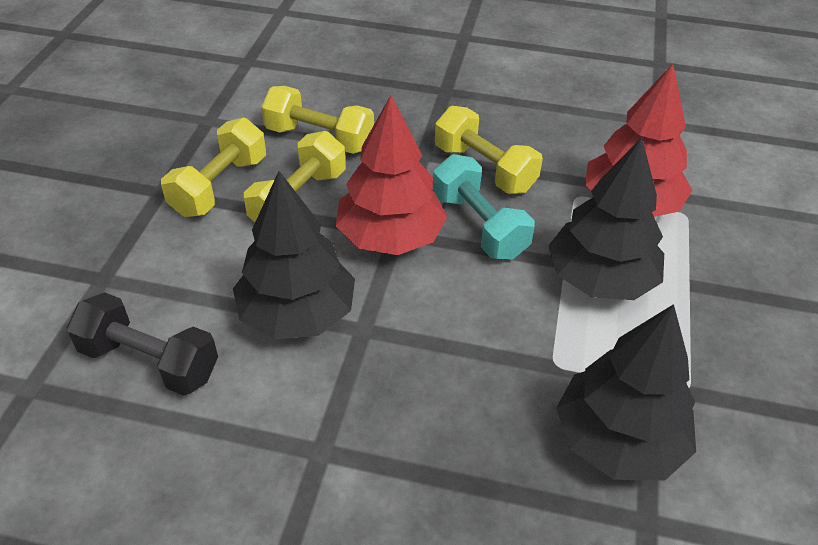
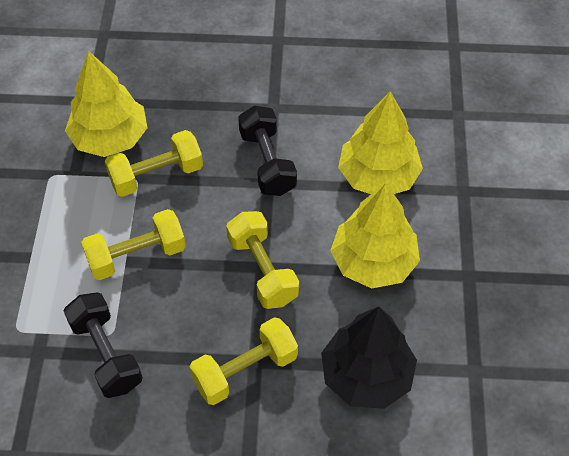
black dumbbell: [67,292,218,396] = 1 -> [64,292,143,398] [238,105,297,196] = 2
black tree: [233,171,355,340] [548,138,664,300] [556,304,696,481] = 3 -> [321,307,417,409] = 1
red tree: [336,95,447,255] [585,64,693,217] = 2 -> none = 0
turquoise dumbbell: [433,154,535,260] = 1 -> none = 0
yellow tree: none = 0 -> [65,51,147,157] [330,183,420,288] [338,91,423,194] = 3

